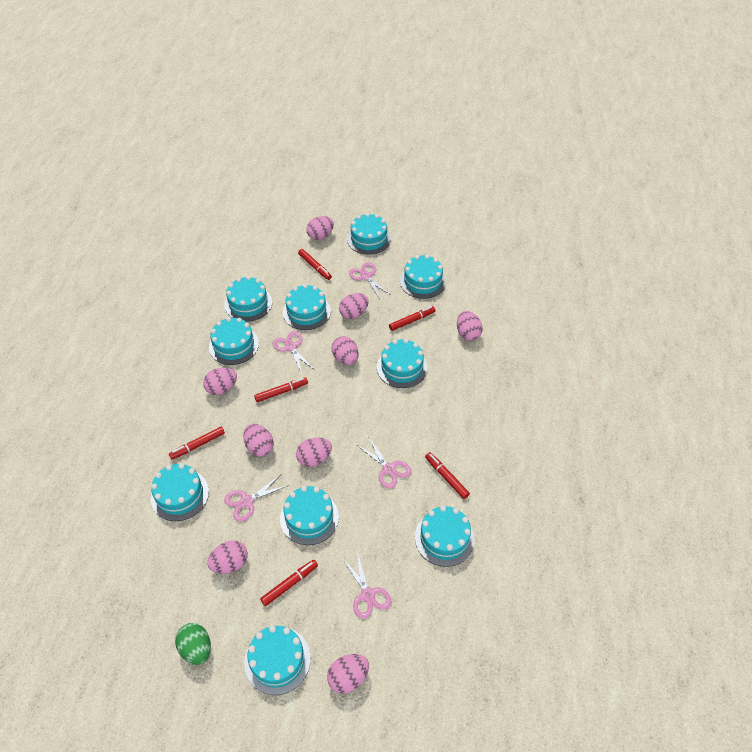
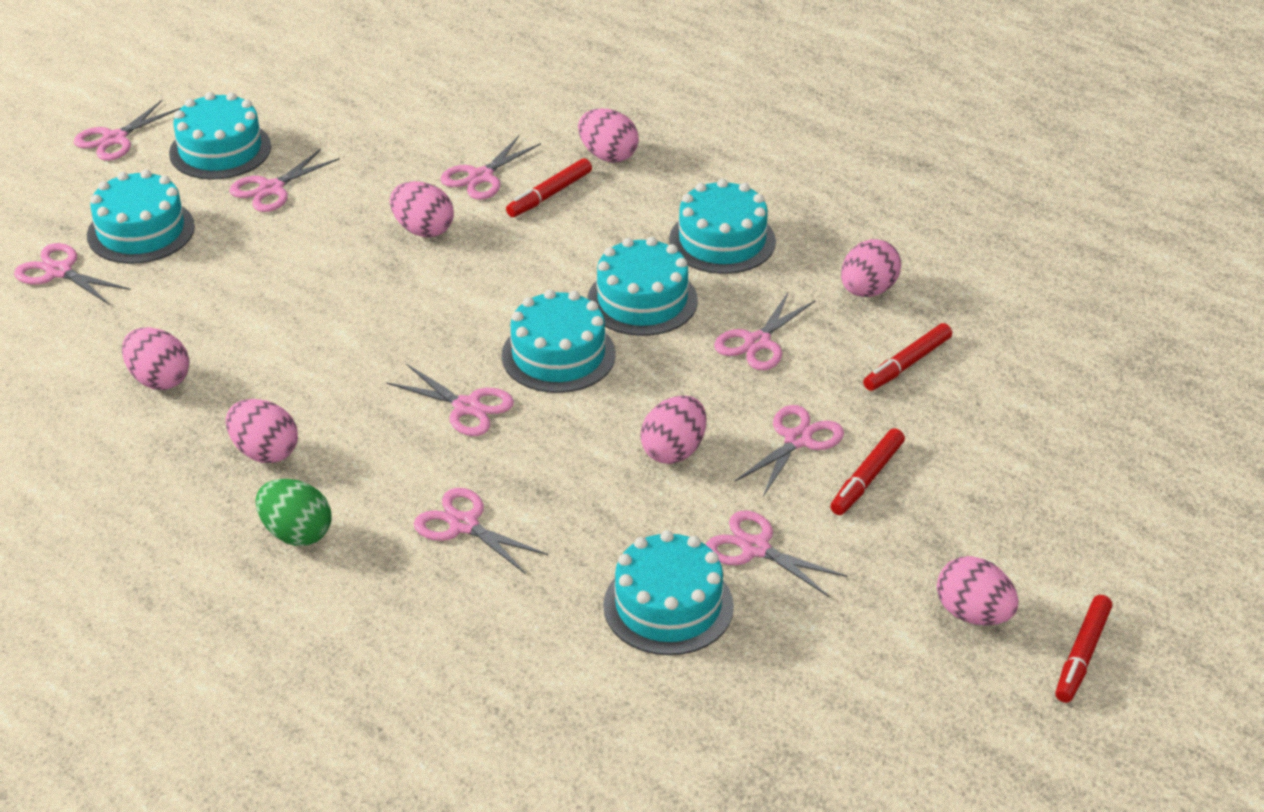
pink egg: [203,367,237,395] [207,540,248,574] [244,424,274,457] [296,438,332,467] [306,216,334,240] [327,654,369,694] [332,336,359,365] [339,293,369,319] [457,311,483,341] = 9 -> [122,327,190,390] [226,399,298,463] [390,181,454,238] [578,108,639,163] [640,395,706,464] [841,239,901,297] [937,556,1018,626] = 7
pink scissors: [224,475,289,521] [273,331,315,374] [341,552,391,619] [349,262,391,299] [357,436,411,489] = 5 -> [14,243,131,304] [74,100,180,161] [229,149,340,212] [387,364,514,436] [414,488,548,574] [441,136,541,200] [706,511,847,597] [714,291,815,370] [734,405,844,496] = 9
red marker: [169,427,225,460] [254,377,308,402] [260,560,318,606] [298,249,332,280] [389,306,436,331] [425,452,470,499] = 6 -> [506,158,592,217] [830,428,905,515] [863,323,952,391] [1055,595,1112,703] = 4
turquoise cake: [151,463,209,521] [209,317,259,365] [224,276,272,322] [244,625,311,695] [280,486,339,545] [283,284,331,330] [347,213,391,255] [377,339,428,388] [400,255,446,299] [415,506,475,567] = 10 -> [87,170,195,264] [169,92,271,179] [501,289,616,393] [587,237,698,336] [603,530,734,655] [669,179,776,274] = 6

